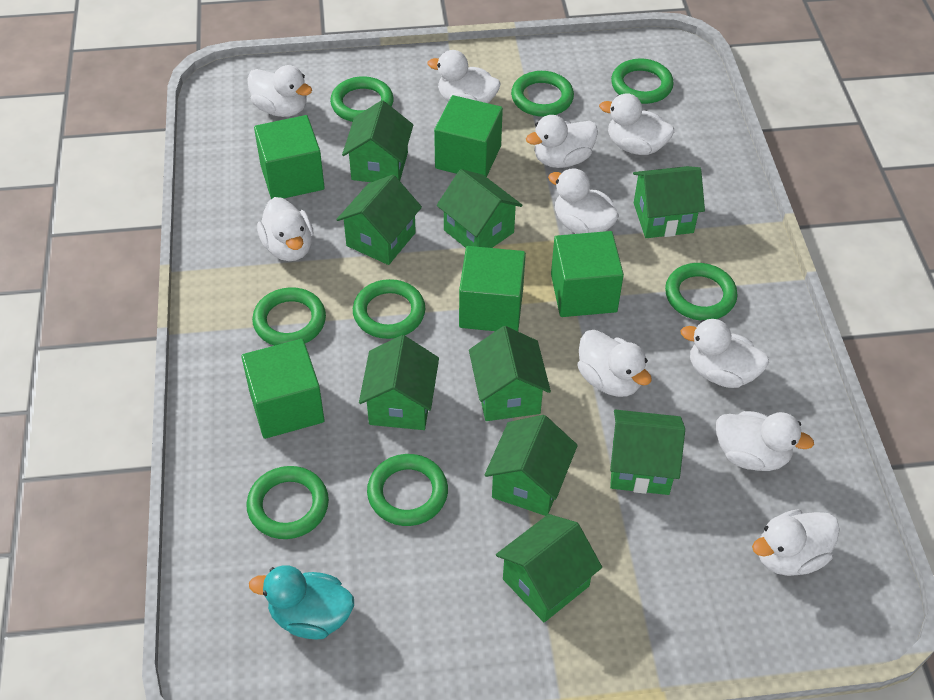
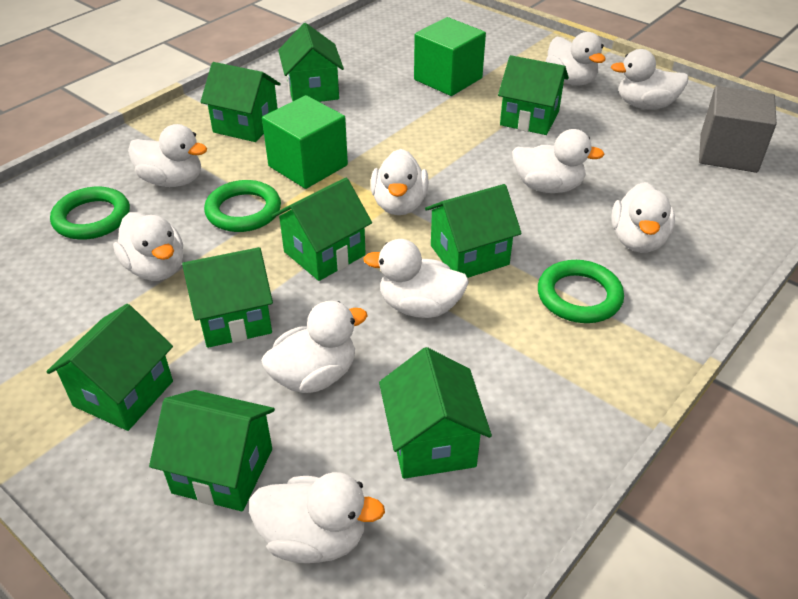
green cube: [241,339,324,439] [254,115,325,199] [434,95,503,177] [459,246,526,331] [551,231,624,317] = 5 -> [262,95,348,189] [414,17,486,96] = 2
green ring: [246,466,329,539] [252,287,326,346] [330,76,394,122] [353,279,425,339] [367,454,448,526] [511,71,574,117] [611,59,674,104] [665,263,737,321] = 8 -> [50,187,130,240] [204,180,281,232] [538,260,624,323] = 3
grey cube: none = 0 -> [699,86,777,173] = 1
turquoise duck: [249,565,354,640] = 1 -> none = 0

